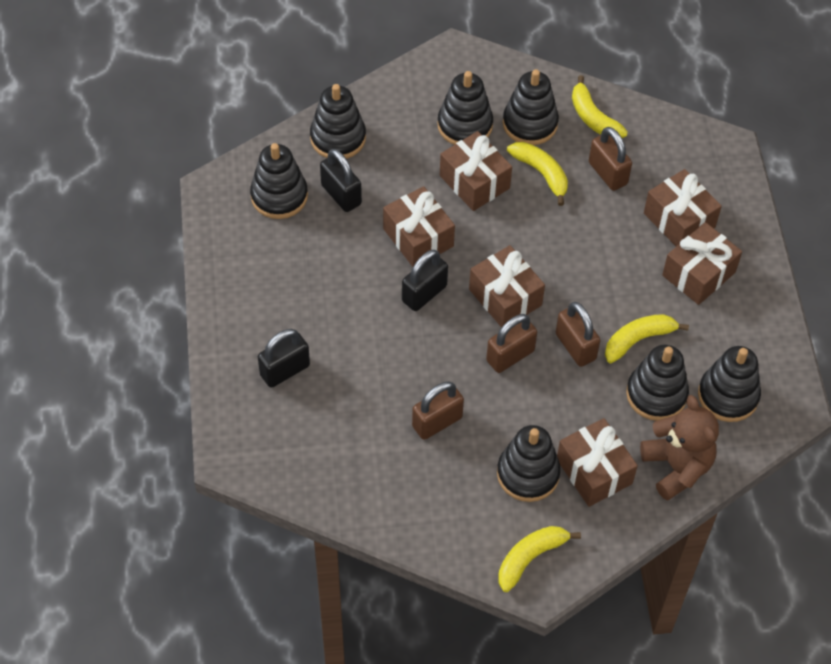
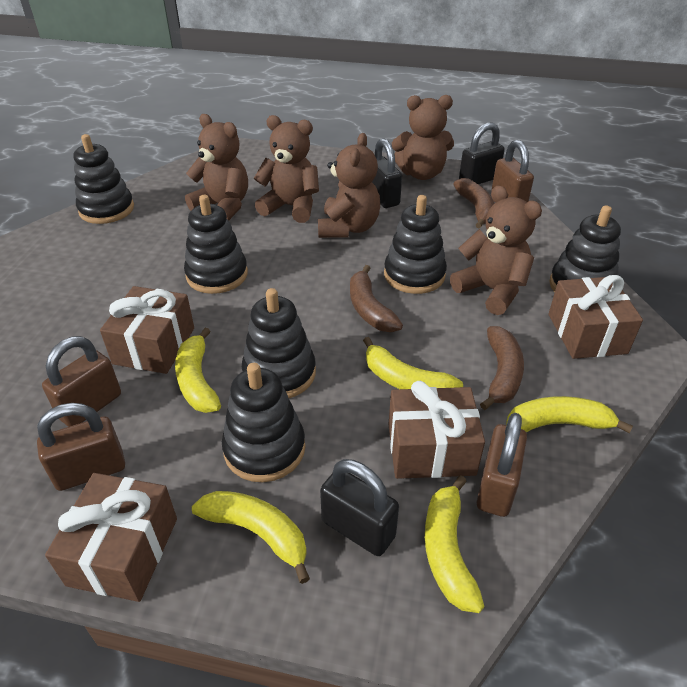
black stacking toy: [250,143,308,219] [310,84,366,159] [437,71,493,145] [497,425,561,502] [503,69,559,145] [626,345,689,421] [698,346,761,422] = 7 -> [73,134,134,224] [184,195,248,294] [222,363,305,482] [242,288,316,398] [384,195,447,294] [549,205,621,292] = 6
brown banana: none = 0 -> [350,265,403,332] [453,178,495,229] [480,326,524,410] = 3
brown gift: [383,186,455,267] [440,131,512,211] [469,245,545,328] [557,418,638,507] [644,169,722,246] [662,222,742,305] = 6 -> [45,473,177,602] [100,286,194,374] [389,381,485,479] [549,275,643,359] = 4
brown teddy bear: [640,395,719,501] = 1 -> [185,114,248,221] [253,115,319,223] [318,133,380,238] [392,95,454,180] [450,185,542,315] = 5
yellow banana: [498,526,581,592] [507,142,568,206] [572,75,628,138] [605,314,689,363] = 4 -> [175,328,221,413] [192,491,310,584] [363,337,463,389] [425,475,485,613] [506,396,633,434] = 5

